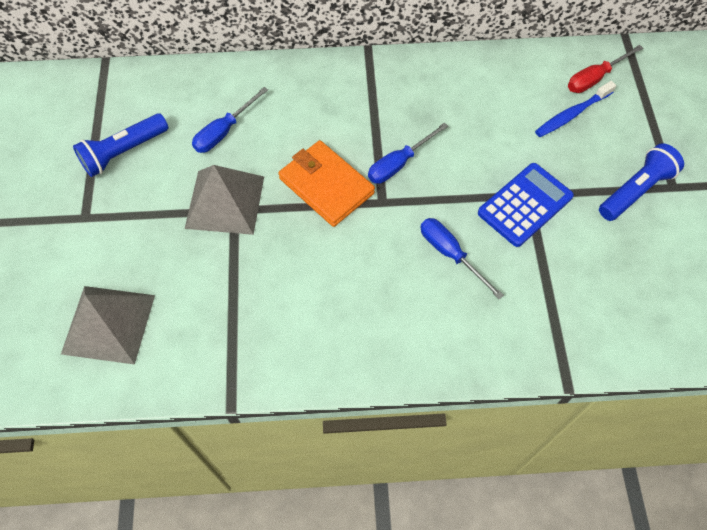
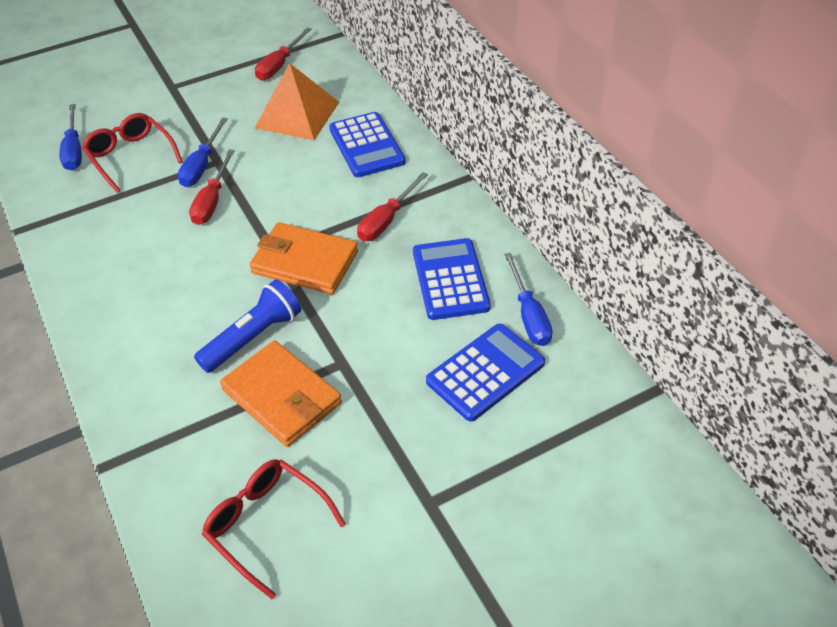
blue calculator: [478,163,574,247] = 1 -> [329,112,406,177] [413,238,491,320] [426,324,545,422] = 3
blue flashlight: [73,113,168,177] [599,143,684,221] = 2 -> [194,279,301,373] = 1
blue toothbrush: [535,81,616,137] = 1 -> none = 0
grey pyramid: [61,286,155,365] [185,165,264,235] = 2 -> none = 0
orange pyramid: none = 0 -> [255,63,339,140] = 1
orange wallet: [279,140,375,227] = 1 -> [220,341,342,447] [250,222,358,294] = 2
red glasses: none = 0 -> [82,113,183,193] [202,459,346,599] = 2
red screwdriver: [568,45,643,93] = 1 -> [189,149,235,225] [255,28,312,80] [357,172,428,241] = 3

